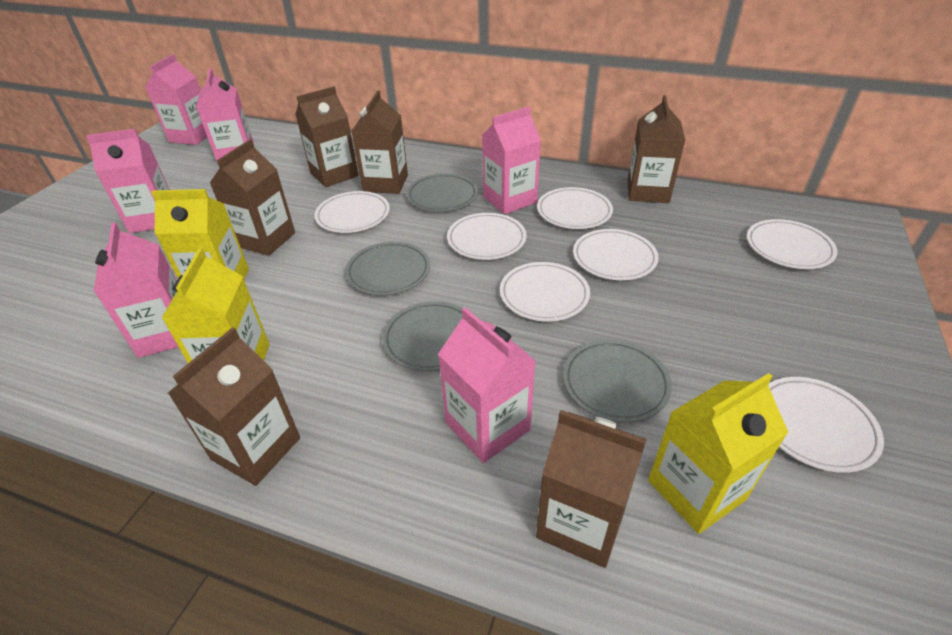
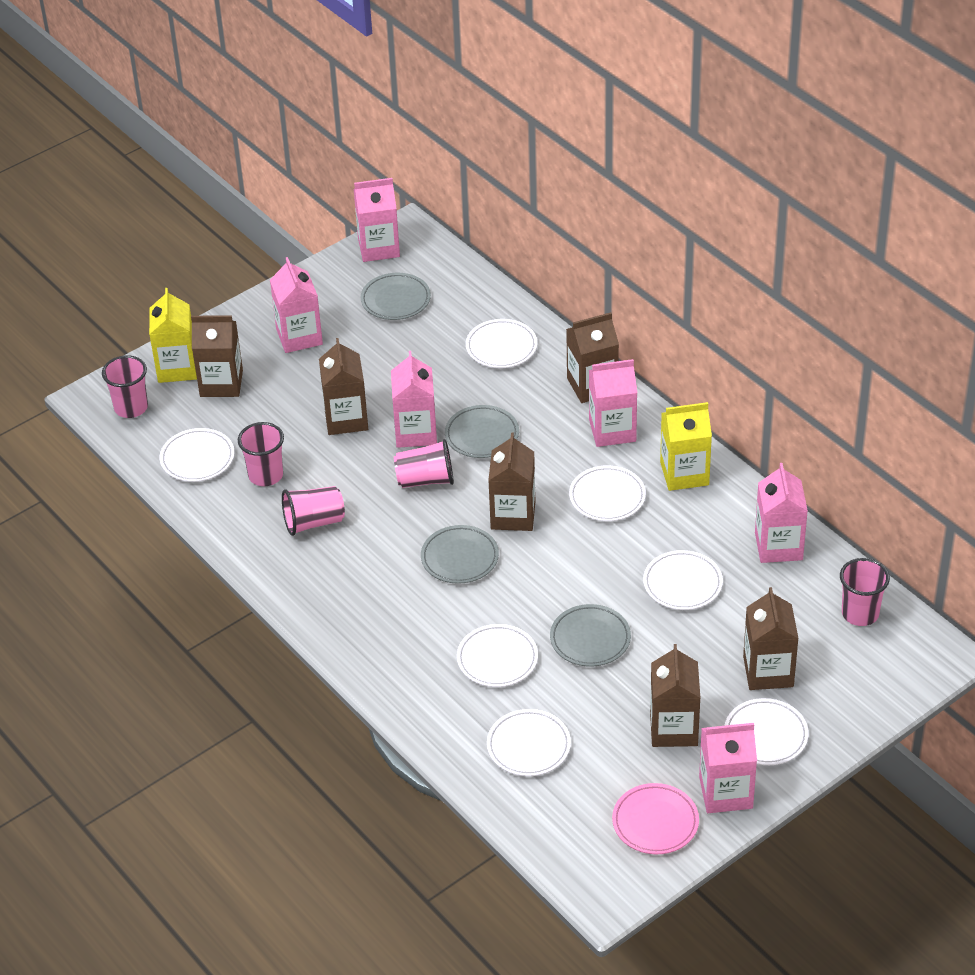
pink cup: none = 0 -> [102,355,148,418] [238,422,284,486] [282,486,345,536] [394,439,454,488] [840,558,890,626] = 5
pink plate: none = 0 -> [612,783,699,854] = 1
yellow carton: [151,189,249,279] [162,248,269,363] [648,373,789,534] = 3 -> [149,288,197,383] [660,402,712,491] = 2

